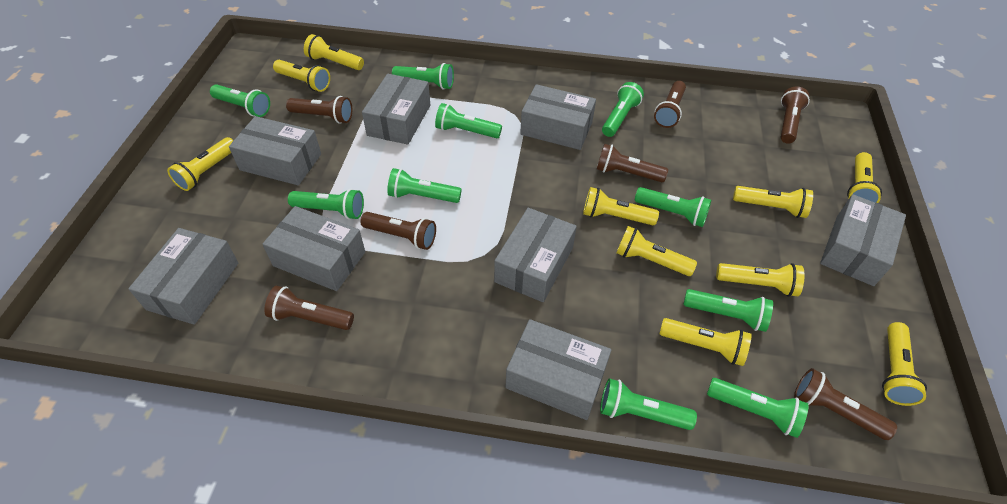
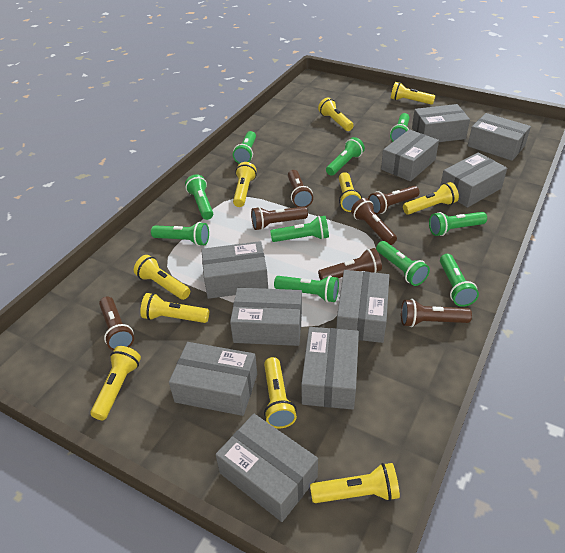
grey box: [128,228,238,325] [229,116,321,185] [262,206,365,291] [362,74,430,145] [494,208,577,302] [505,319,611,420] [520,84,596,150] [820,194,906,286] = 8 -> [169,342,257,416] [201,241,268,299] [216,414,318,522] [230,288,302,346] [301,327,359,410] [336,270,389,343] [381,129,439,181] [412,104,470,142] [440,152,507,208] [468,113,531,161] = 10

